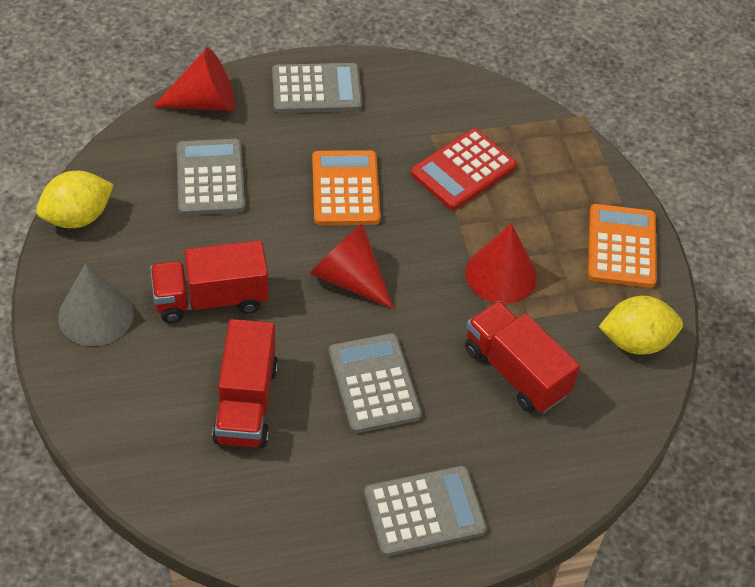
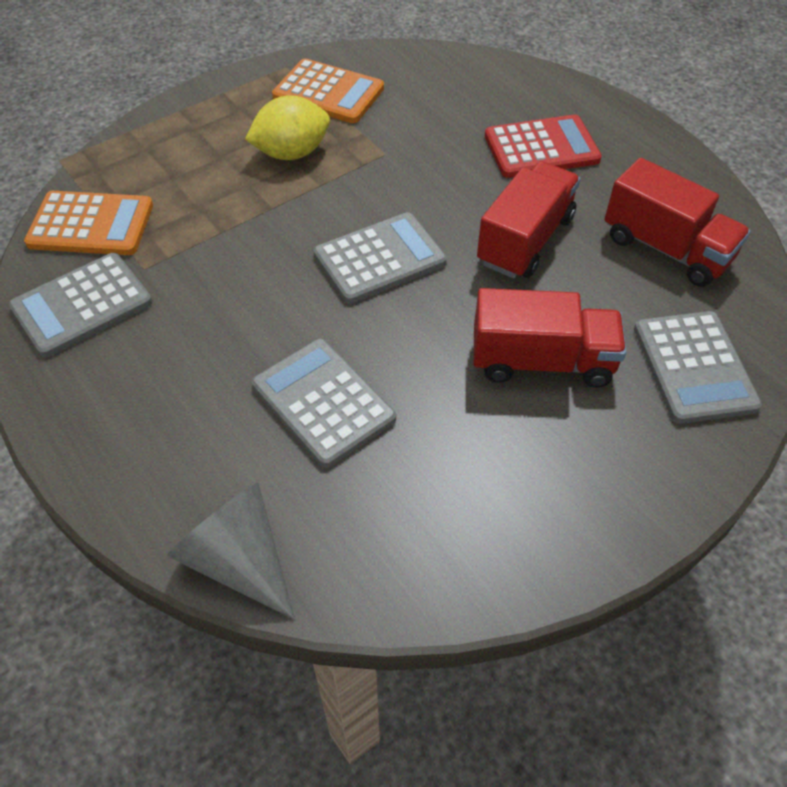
red cone: [153,48,235,111] [310,223,394,309] [465,223,537,304] = 3 -> none = 0
yellow lemon: [36,171,114,228] [599,296,683,355] = 2 -> [245,95,330,160] = 1

